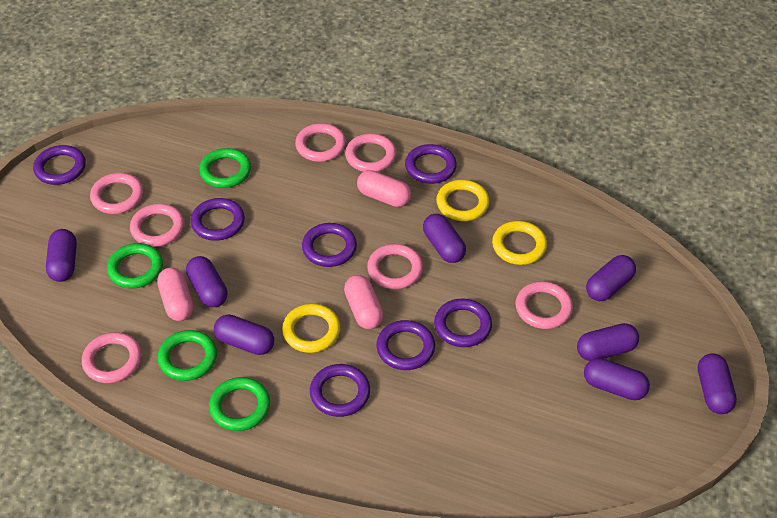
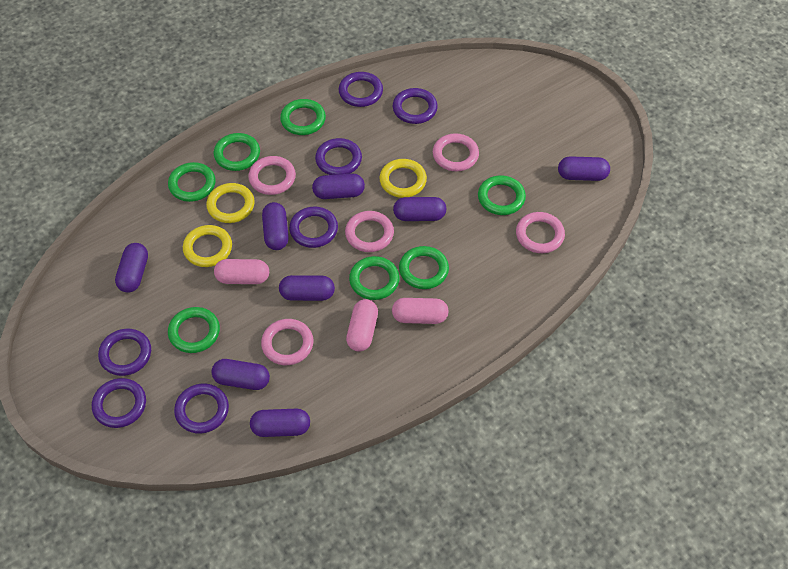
green ring: [107,243,163,289] [157,330,217,381] [199,148,251,188] [209,377,270,431] = 4 -> [168,162,216,202] [168,307,220,353] [214,133,260,171] [280,99,326,135] [349,256,400,300] [399,246,449,289] [478,175,526,215] = 7
pink ring: [82,332,142,383] [90,173,143,214] [130,204,184,247] [295,123,346,162] [345,134,396,172] [367,244,423,289] [516,281,573,329] = 7 -> [248,156,296,195] [261,319,313,365] [345,211,394,252] [433,133,479,171] [516,212,565,253] = 5

